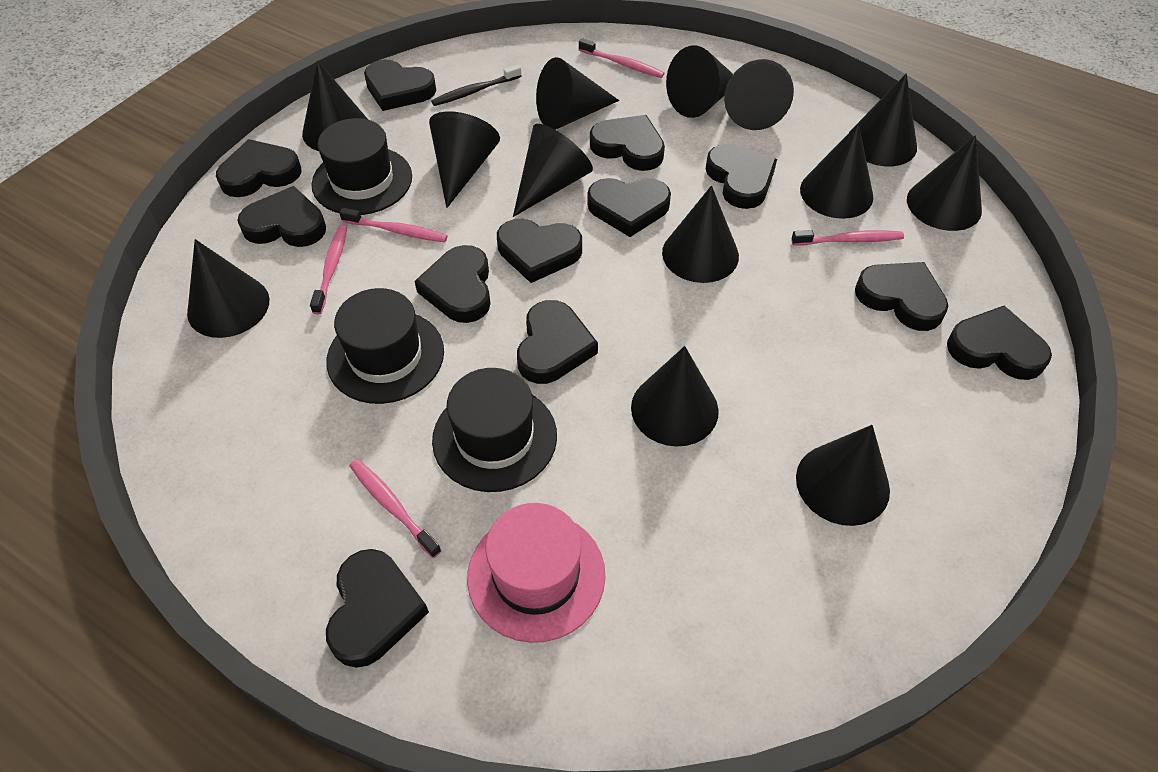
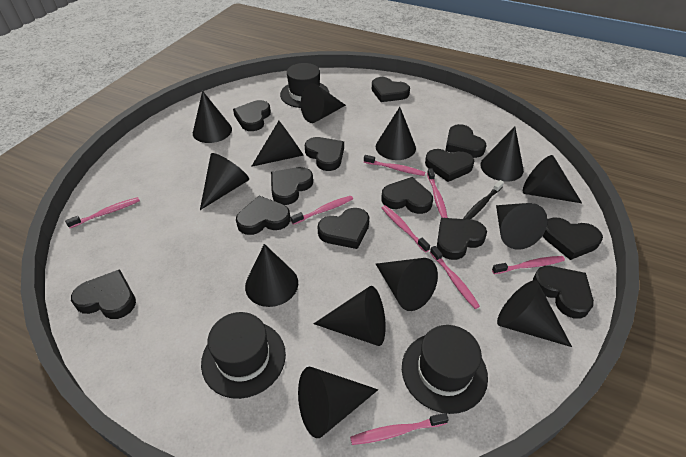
black heart: [216,139,301,197] [237,186,326,247] [326,549,429,668] [364,60,436,111] [415,245,491,323] [497,219,582,283] [517,300,598,384] [587,178,671,237] [590,115,665,171] [706,144,777,209] [855,262,948,331] [947,306,1052,380] = 12 -> [71,269,136,319] [233,100,271,131] [236,196,290,235] [271,167,313,205] [305,137,344,171] [318,208,369,249] [372,77,410,102] [381,177,433,214] [425,149,474,182] [437,218,487,260] [445,124,486,158] [533,266,594,319] [543,217,603,260] = 13
pink hat: [467,503,606,643] = 1 -> none = 0
pink toothbrush: [310,226,347,314] [339,208,448,242] [350,459,442,558] [579,38,664,78] [791,230,904,246] = 5 -> [65,197,140,228] [291,196,353,225] [350,413,449,445] [364,155,425,176] [382,205,430,253] [427,168,448,218] [430,246,480,309] [492,256,565,274] = 8

